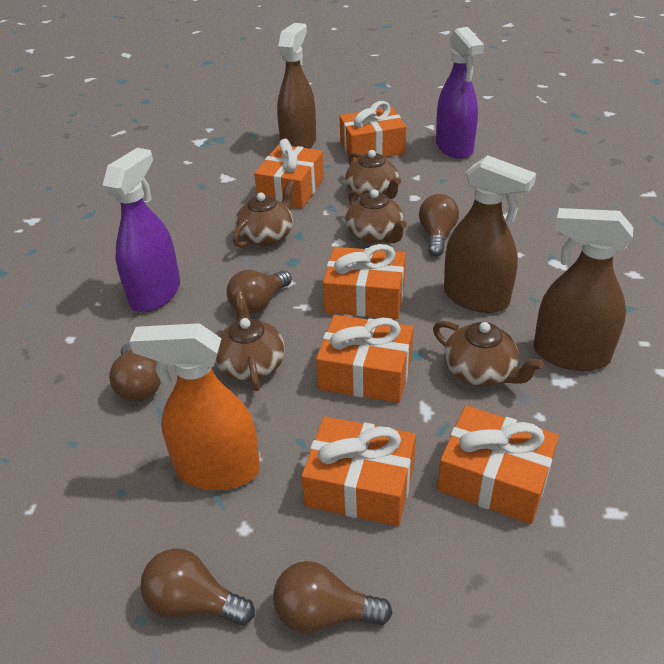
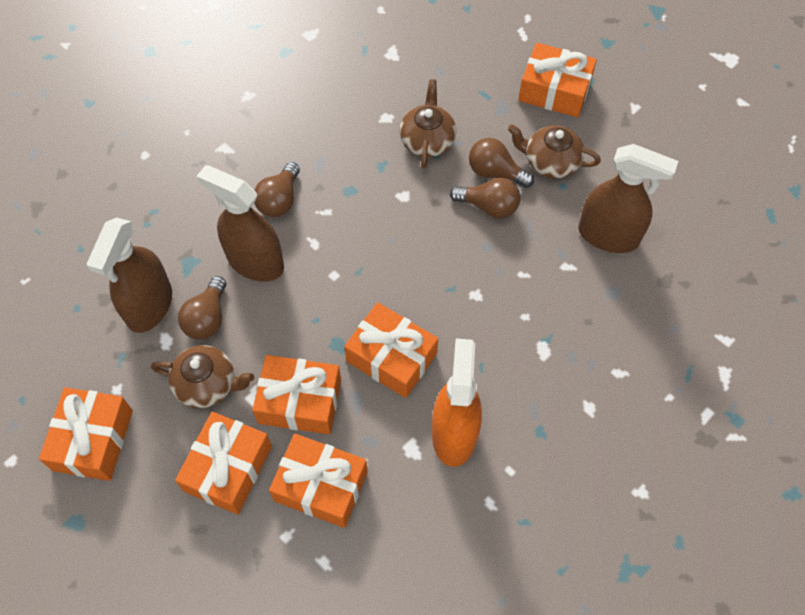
brown light bulb: [109,343,161,402] [140,548,255,625] [227,270,292,315] [273,561,393,633] [419,194,459,256] = 5 -> [178,276,226,340] [254,162,300,217] [450,178,520,219] [469,138,534,188] = 4
brown teapot: [215,292,285,391] [233,180,295,248] [345,150,401,199] [345,189,407,244] [433,321,544,387] = 5 -> [151,345,254,408] [400,79,456,168] [508,125,601,178] = 3
purple spray bottle: [103,148,180,312] [436,27,484,159] = 2 -> none = 0

